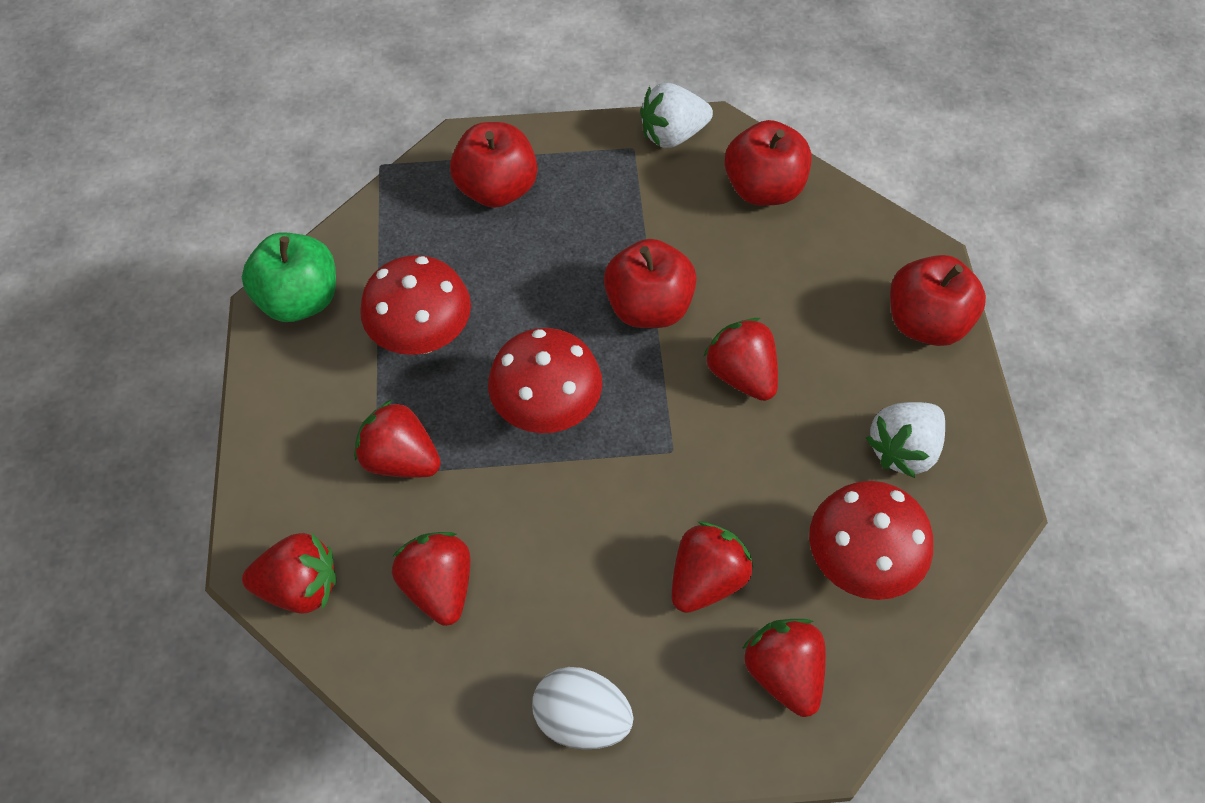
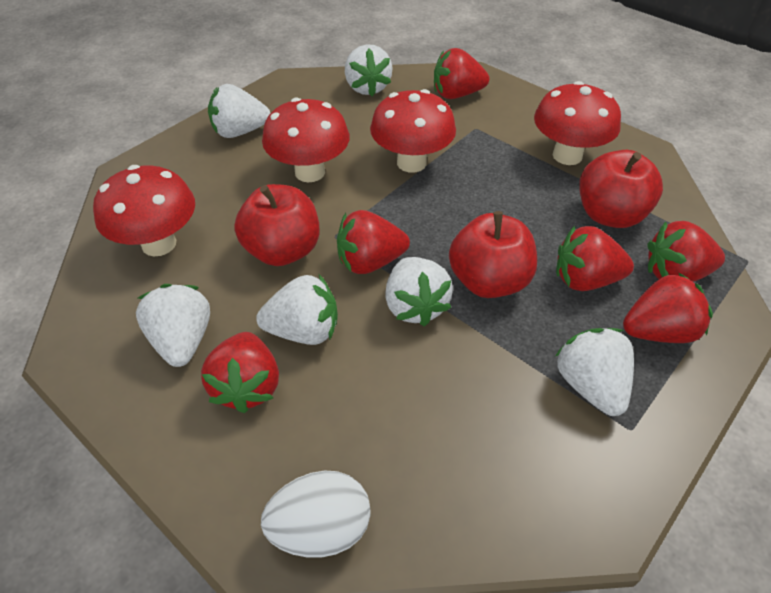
green apple: [242,232,336,322] = 1 -> none = 0
red apple: [450,122,537,208] [604,239,697,328] [724,120,812,206] [890,255,986,346] = 4 -> [234,184,320,266] [449,211,537,298] [579,150,663,228] = 3
red mushroom: [360,255,471,355] [488,328,602,433] [809,481,933,600] = 3 -> [93,165,195,257] [262,98,350,182] [370,89,456,173] [534,81,621,165] = 4
white strawberry: [640,83,713,148] [866,402,945,478] = 2 -> [136,284,210,367] [208,84,270,138] [256,275,338,345] [345,44,393,96] [385,257,453,327] [555,328,634,416] = 6

